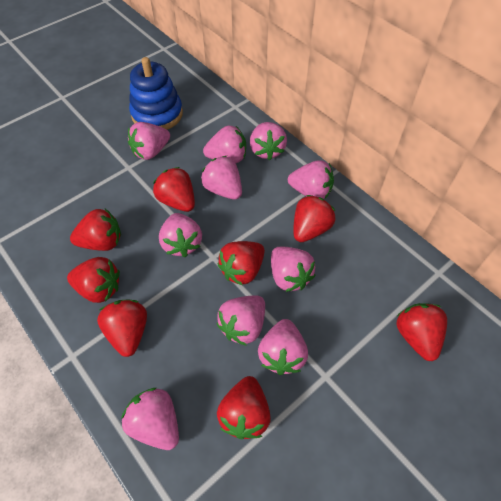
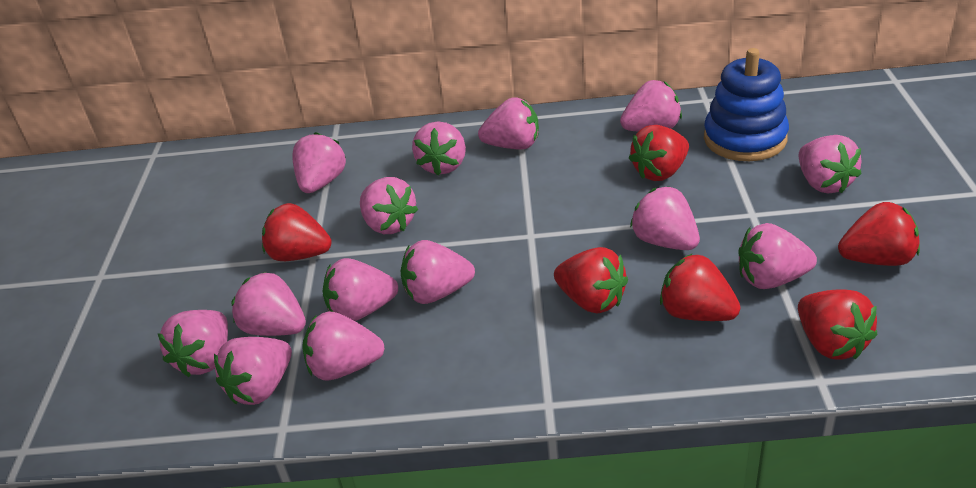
pink strawberry: [121,388,179,450] [128,122,170,160] [159,213,202,257] [201,156,242,200] [203,126,246,163] [216,295,265,346] [250,122,287,160] [258,319,308,375] [271,247,315,292] [288,160,334,199] = 10 -> [157,310,228,377] [214,337,292,405] [231,272,306,336] [292,132,346,193] [302,311,385,380] [322,258,398,321] [360,177,418,234] [400,240,475,304] [412,121,466,176] [478,97,539,150] [620,80,682,131] [630,187,700,250] [738,223,817,289] [799,135,862,193] = 14
red strawberry: [67,257,120,303] [70,209,121,251] [97,300,147,357] [153,167,195,212] [217,376,271,439] [218,241,265,286] [294,195,335,242] [396,303,447,361] = 8 -> [262,203,331,261] [554,247,628,314] [629,125,689,181] [660,254,740,321] [798,289,877,360] [838,202,920,266] = 6

